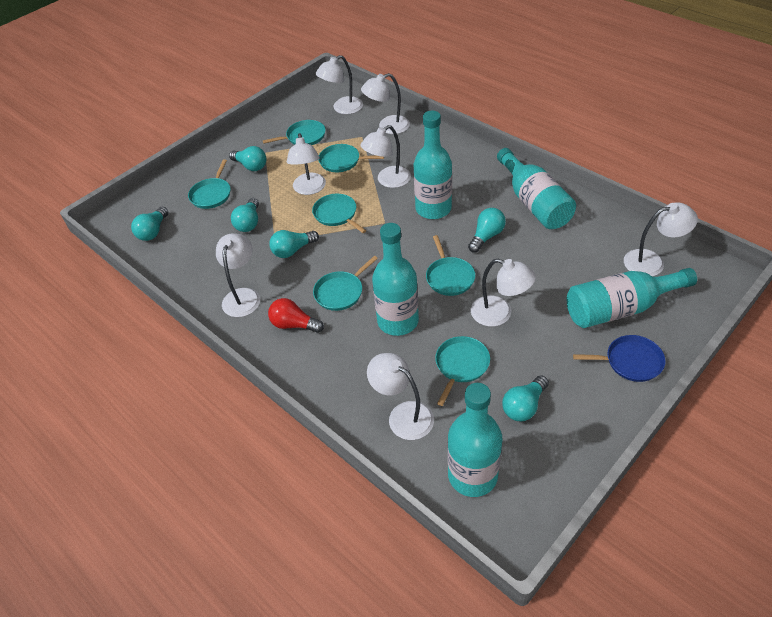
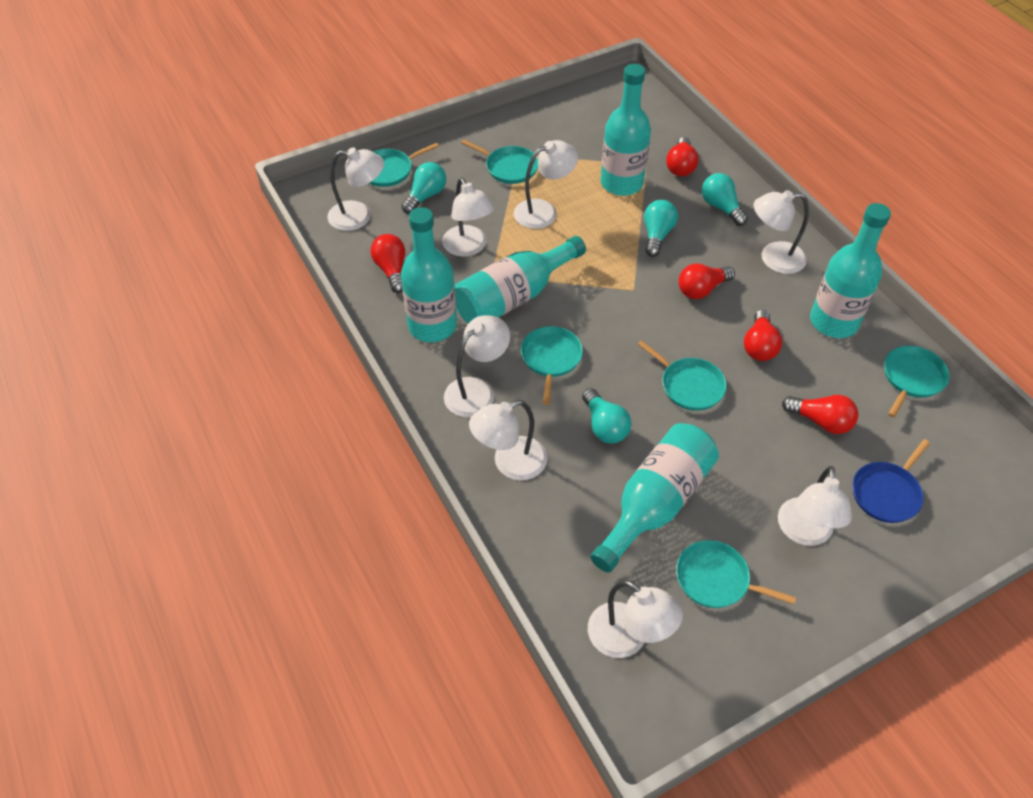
red light bulb: [268,298,324,333] = 1 -> [370,234,405,293] [666,137,698,176] [679,263,735,299] [744,310,782,361] [782,395,858,434] = 5
turquoise light bulb: [131,207,168,241] [229,146,266,171] [231,198,259,232] [269,230,319,258] [468,208,506,253] [502,375,549,421] = 6 -> [402,162,446,214] [582,388,631,444] [644,200,678,257] [702,173,748,226] = 4
turquoise pan: [188,159,231,209] [263,120,325,145] [312,194,366,233] [313,256,378,311] [318,144,384,172] [426,235,475,296] [435,336,490,406] = 7 -> [369,143,439,187] [461,140,538,184] [521,326,583,405] [637,340,727,411] [676,540,796,608] [884,346,949,417] = 6

